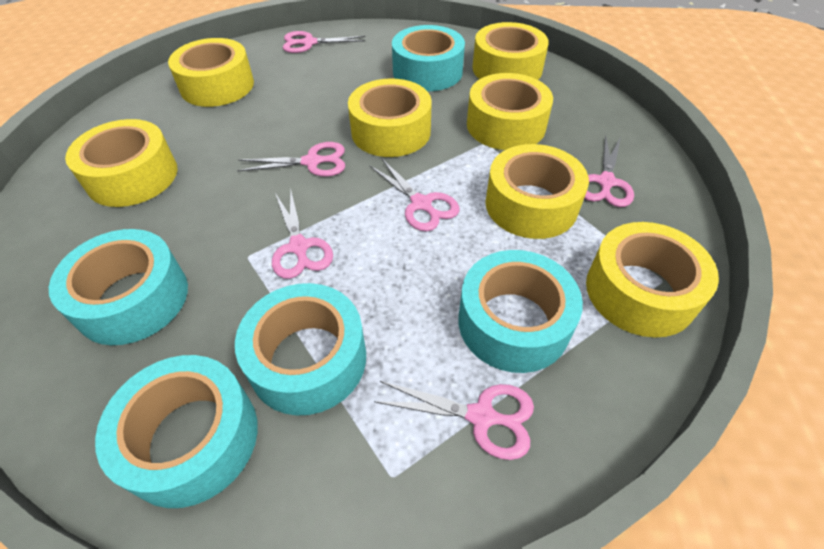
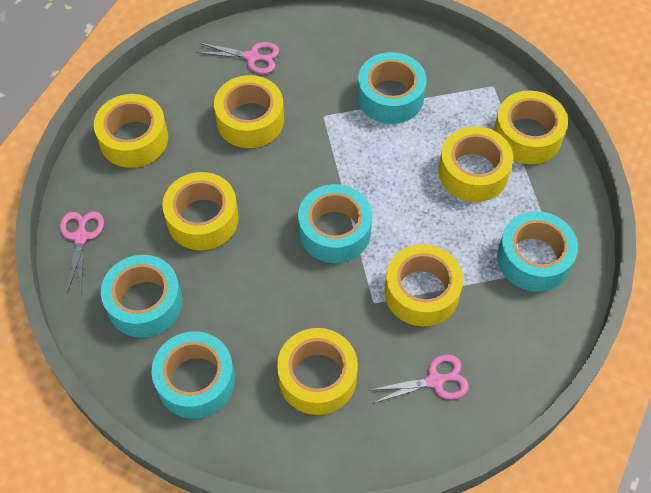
pink scissors: [237,142,345,177] [272,189,333,279] [283,31,366,53] [369,159,460,231] [374,381,534,460] [584,135,634,207] = 6 -> [60,211,104,292] [196,42,279,74] [370,354,469,403] = 3

